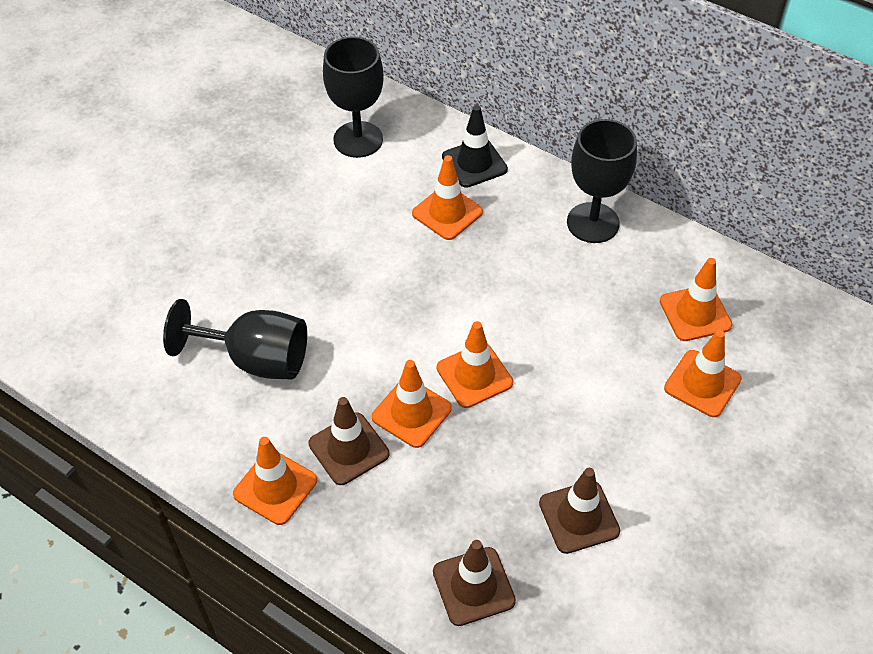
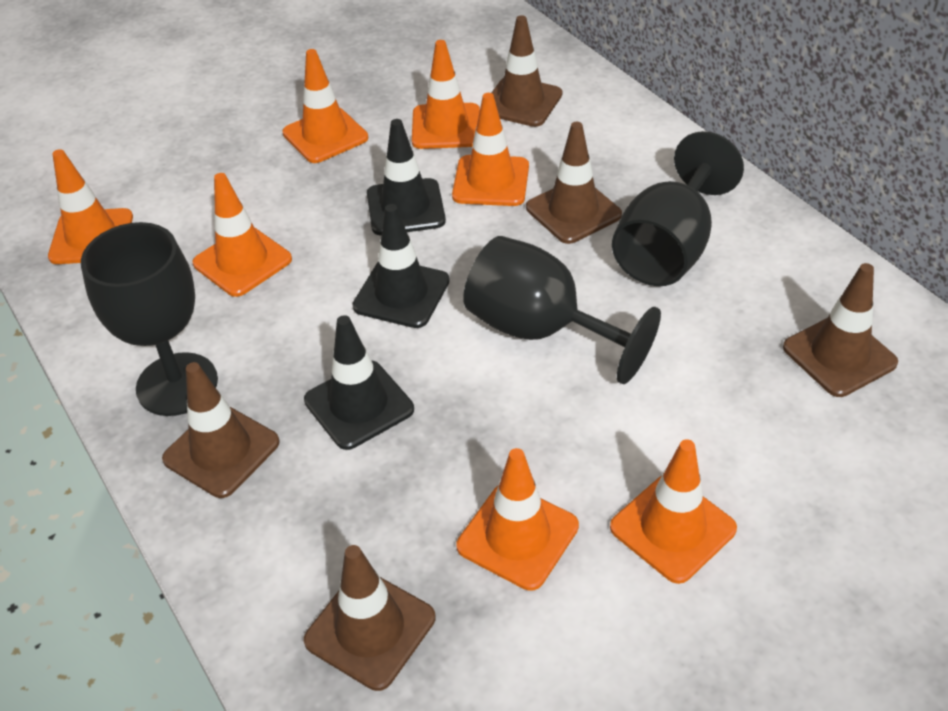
black traffic cone: [442,105,508,188] = 1 -> [304,315,414,450] [352,204,450,328] [367,119,446,235] = 3
brown traffic cone: [308,397,389,485] [433,540,516,626] [539,468,620,554] = 3 -> [162,362,280,498] [304,545,435,691] [491,15,562,127] [526,122,622,244] [783,263,898,397] = 5
orange traffic cone: [233,437,317,525] [372,360,452,448] [412,155,483,240] [437,321,513,408] [660,258,732,341] [664,330,742,417] = 6 -> [48,149,133,264] [193,173,292,297] [282,49,368,163] [412,40,480,149] [452,93,529,206] [457,448,579,591] [610,439,737,584] = 7

